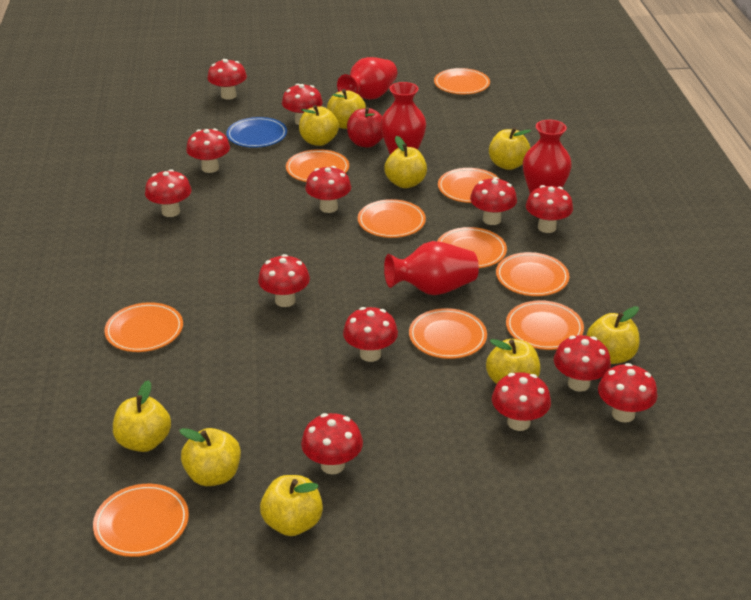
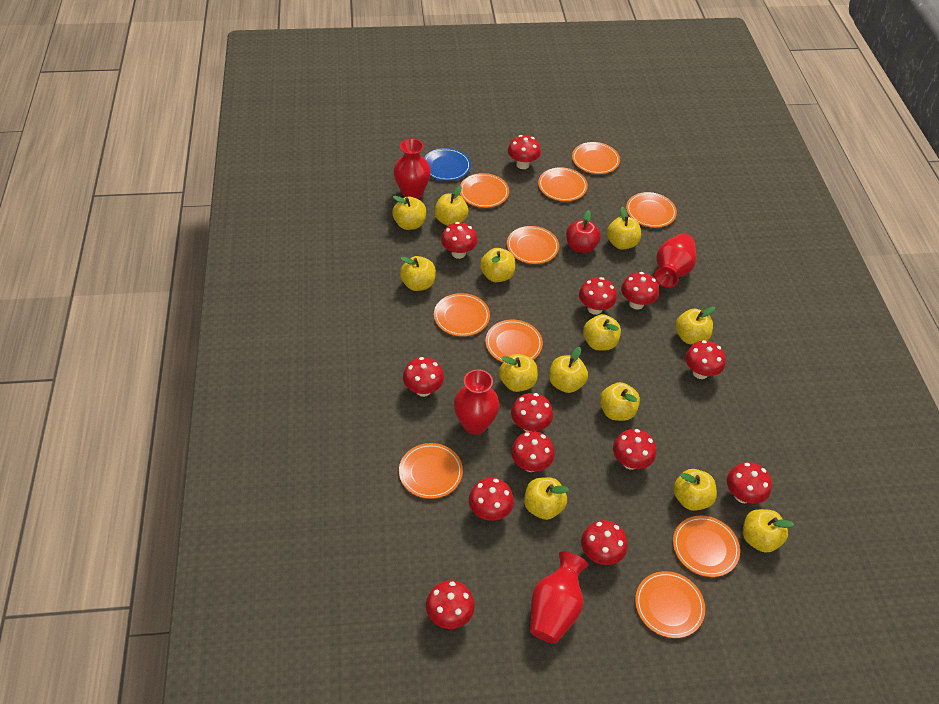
yellow apple: [113,380,171,452] [179,428,241,486] [260,475,323,536] [299,105,339,146] [327,89,366,129] [384,136,427,188] [486,339,540,384] [489,127,531,170] [586,306,639,364] = 9 -> [392,196,426,230] [400,256,436,291] [434,185,468,226] [480,248,515,282] [499,354,538,392] [524,477,569,520] [549,347,588,393] [583,314,621,351] [600,382,640,421] [607,207,641,250] [673,469,717,511] [675,306,715,344] [743,509,794,553] = 13

